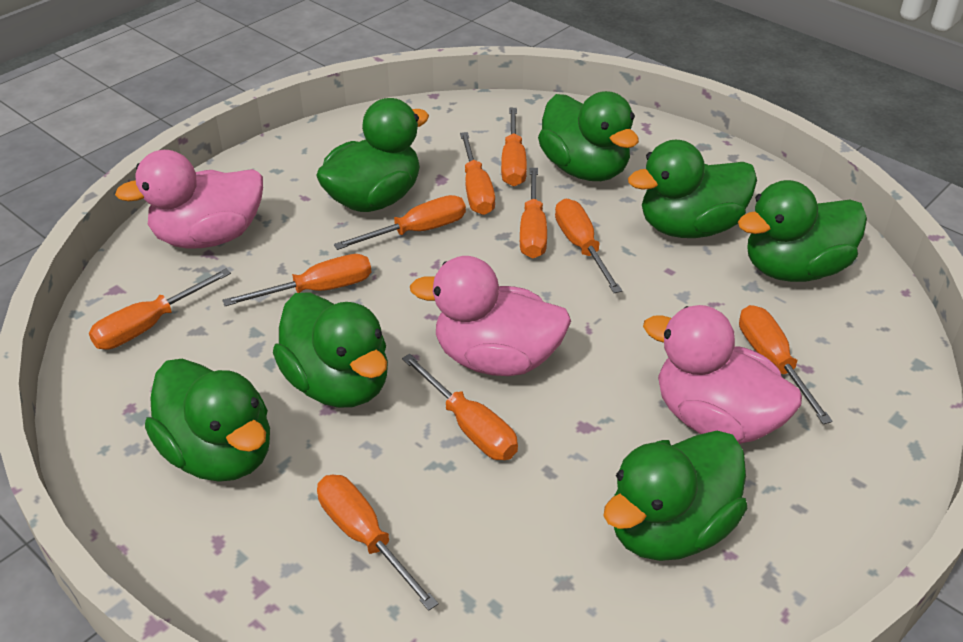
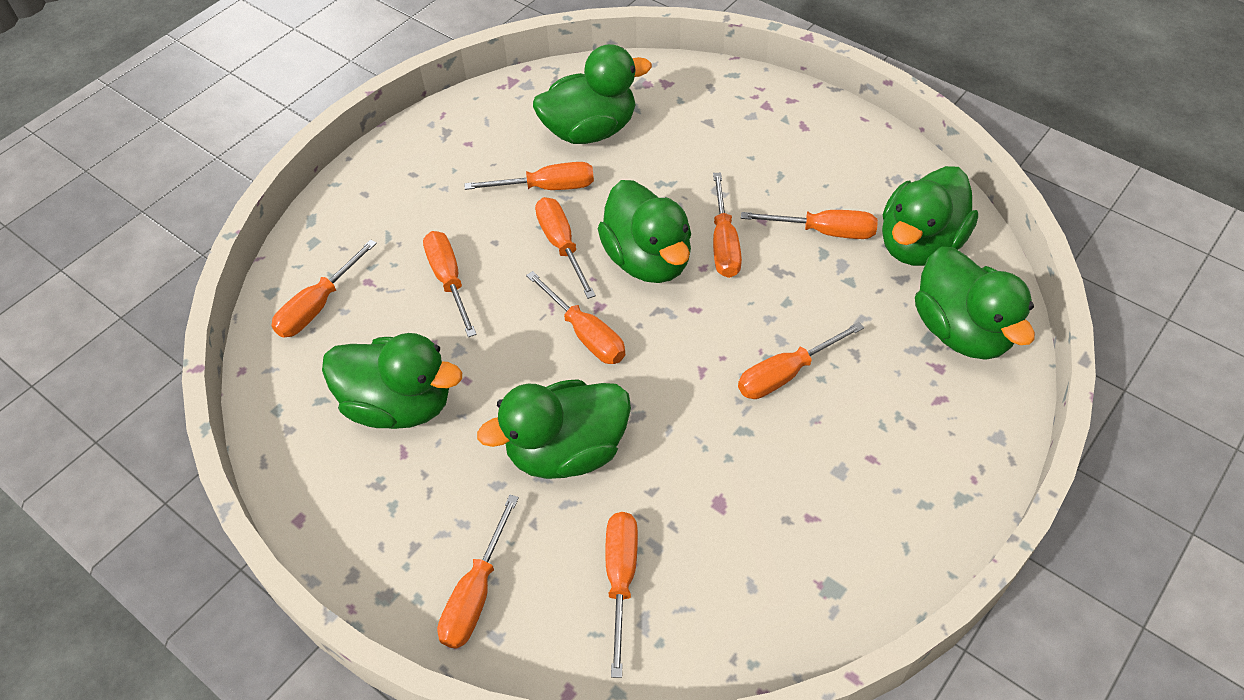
green duck: [145,359,270,482] [273,292,388,408] [316,98,429,212] [538,91,639,181] [603,431,747,561] [628,140,757,238] [738,180,867,282] = 7 -> [322,333,462,429] [477,379,631,479] [533,44,652,144] [598,180,691,283] [882,166,978,266] [915,247,1035,360] = 6
pink duck: [115,150,263,249] [410,256,571,376] [643,305,802,444] = 3 -> none = 0

